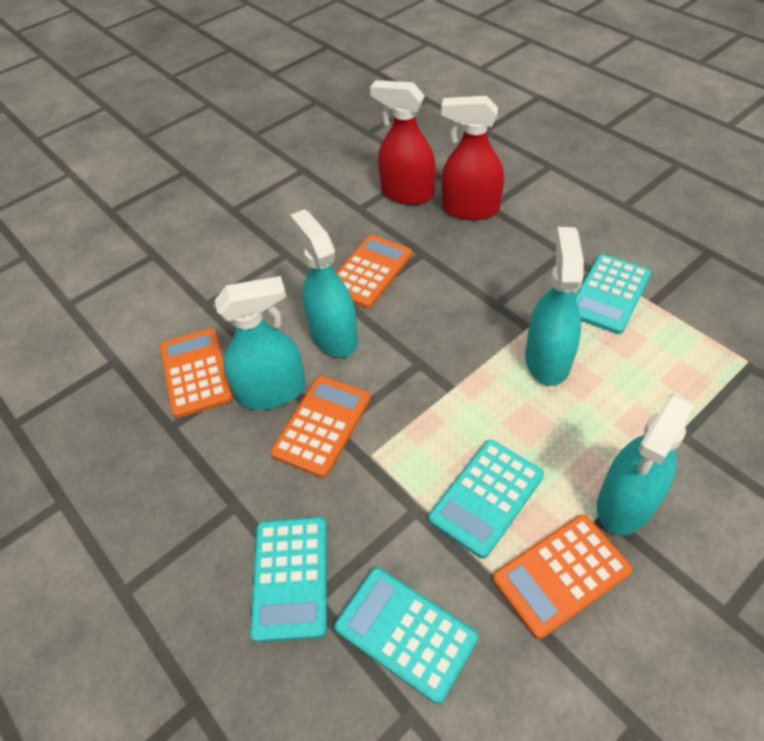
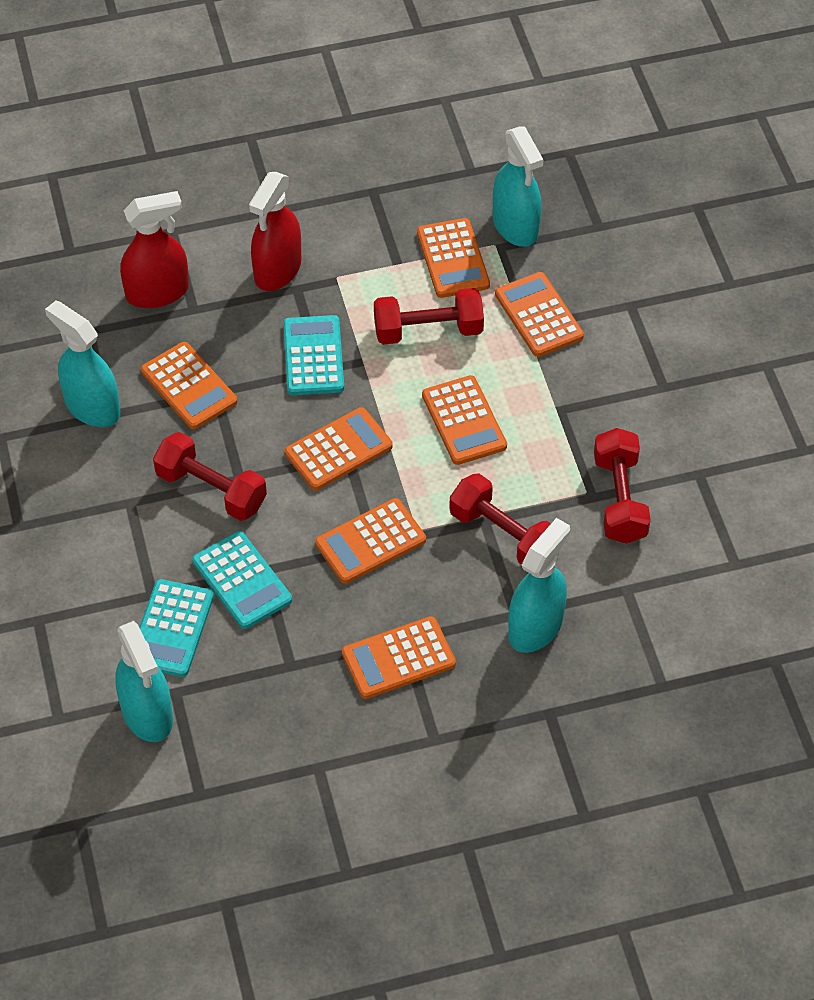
orange calculator: [160,328,233,418] [270,376,371,478] [336,235,412,309] [493,515,632,639] = 4 -> [141,342,237,429] [285,407,393,490] [315,498,426,584] [342,616,456,699] [417,218,490,298] [422,375,507,465] [495,272,584,357] = 7
red dumbbell: none = 0 -> [153,432,267,521] [374,288,484,345] [449,473,551,565] [594,428,651,544] = 4
turquoise calculator: [250,517,327,642] [334,568,478,704] [428,440,544,559] [575,254,651,334] = 4 -> [139,579,214,677] [192,531,292,629] [283,315,344,395] = 3

